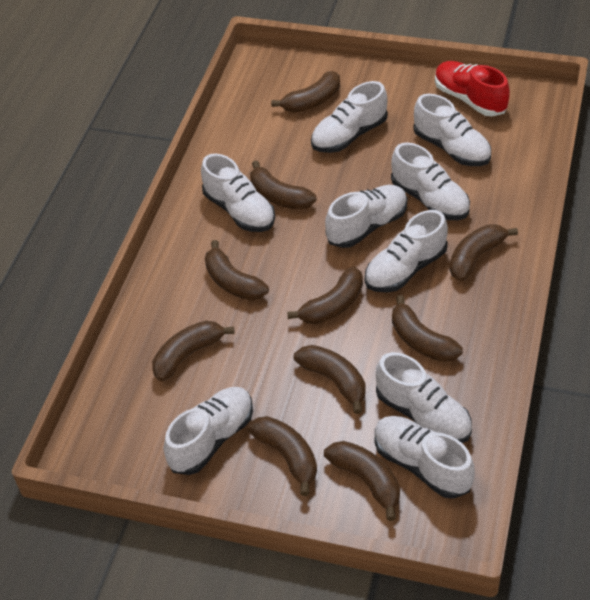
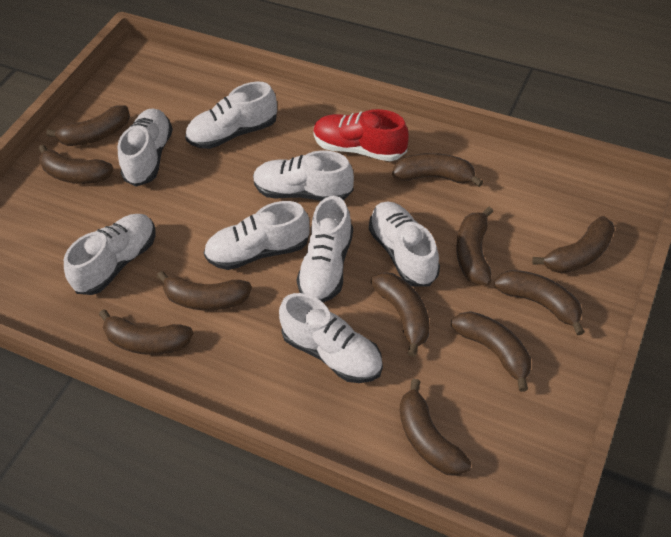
brown banana: [152,321,235,381] [205,240,269,300] [247,416,317,496] [250,161,317,210] [271,71,340,113] [287,267,363,324] [294,345,366,414] [324,441,400,521] [392,295,463,362] [450,224,518,281] = 10 -> [39,145,114,184] [46,105,130,146] [99,309,193,355] [157,271,252,310] [371,272,430,357] [392,153,483,187] [400,379,472,476] [451,311,531,392] [456,207,493,285] [494,270,585,335] [532,216,615,273] = 11
white shoe: [164,387,253,475] [201,154,275,232] [311,81,388,153] [325,185,407,248] [365,210,448,293] [375,416,475,499] [376,352,472,443] [391,142,470,220] [413,94,491,166] = 9 -> [64,214,155,295] [118,108,173,187] [185,82,277,149] [204,201,310,270] [253,151,354,201] [279,293,383,383] [296,196,353,303] [369,202,440,287] = 8

